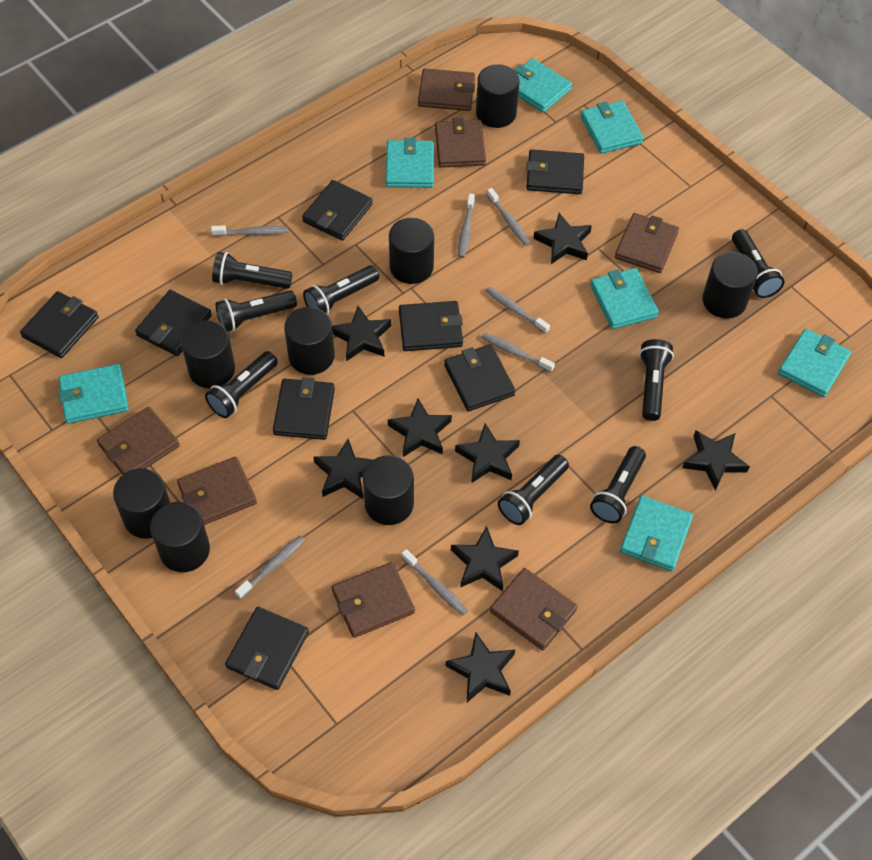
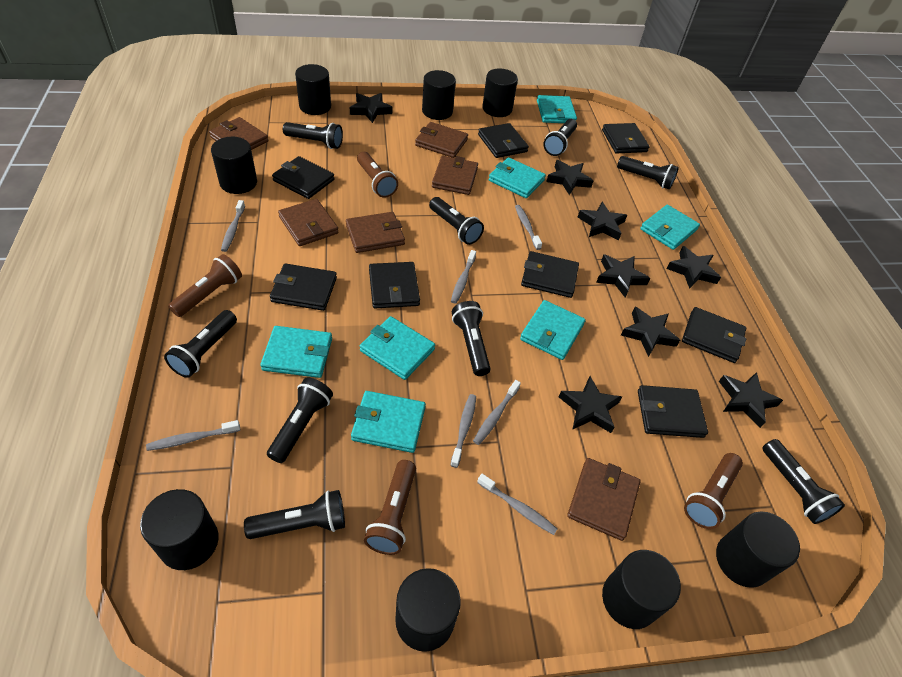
black flashlight: [205,351,278,418] [212,252,292,289] [216,291,297,332] [303,265,379,315] [498,454,569,525] [590,446,646,523] [639,339,674,421] [732,229,784,298] = 8 -> [164,310,237,378] [244,490,345,539] [267,377,333,463] [283,122,343,149] [429,197,484,245] [452,301,491,376] [543,119,577,156] [617,156,679,190] [762,439,845,524] = 9
brown flashlight: none = 0 -> [168,254,242,317] [357,152,398,198] [364,460,416,555] [684,453,743,529] = 4
brown wallet: [97,407,180,475] [177,457,257,525] [332,562,415,638] [418,68,475,111] [435,118,486,168] [490,568,577,650] [615,213,679,273] = 7 -> [209,117,268,150] [278,199,338,246] [346,212,405,253] [415,122,468,158] [432,156,478,195] [567,458,641,541] = 6

